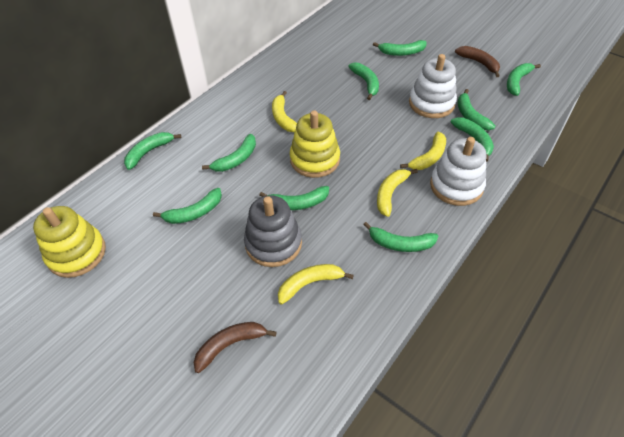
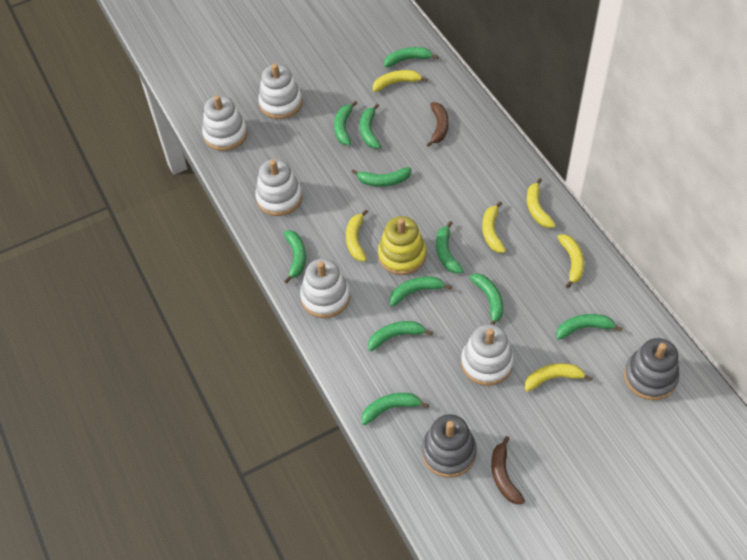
green banana: [124,132,181,170] [153,188,222,224] [202,134,256,172] [260,186,329,210] [348,63,379,100] [363,222,438,252] [373,40,427,56] [451,117,494,162] [458,89,496,130] [507,63,541,96] = 10 -> [284,230,306,283] [334,101,357,145] [352,167,411,187] [360,104,381,149] [362,393,429,425] [368,321,433,351] [384,47,439,67] [390,276,452,306] [436,221,464,274] [469,274,503,325] [556,314,623,340] = 11
grey stacking toy: [244,195,302,267] = 1 -> [422,414,477,478] [624,338,679,400] = 2
white stacking toy: [409,54,457,118] [430,137,487,206] = 2 -> [202,95,247,151] [255,159,302,216] [258,64,302,119] [300,258,350,318] [461,324,514,386] = 5
yellow banana: [272,91,297,132] [278,264,354,305] [377,169,418,217] [400,132,446,170] = 4 -> [346,210,368,261] [373,70,428,92] [482,201,506,253] [525,363,593,392] [527,178,556,228] [558,235,584,288] = 6
yellow stacking toy: [33,206,106,278] [290,110,340,178] = 2 -> [378,216,426,275] = 1

